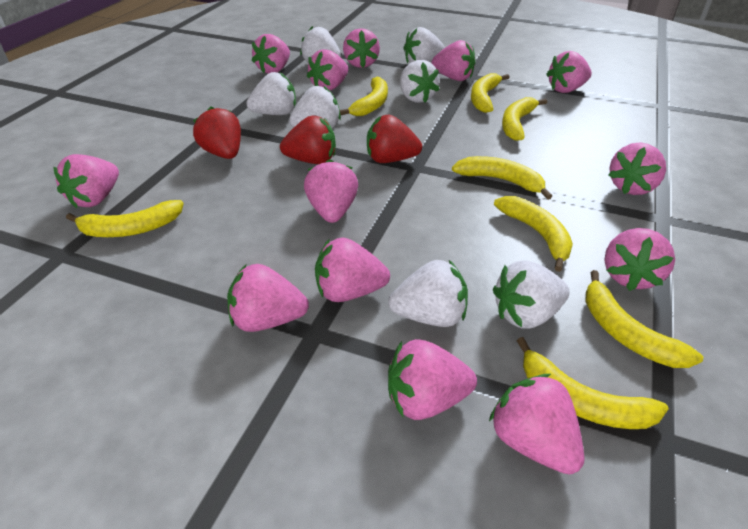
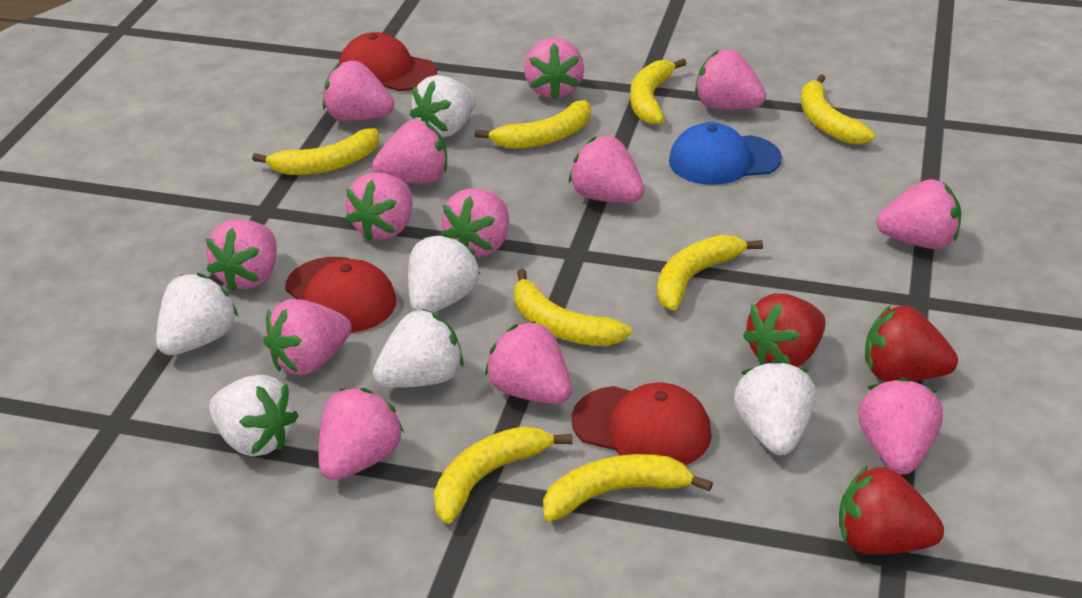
blue cap: none = 0 -> [669,122,782,185] = 1
red cap: none = 0 -> [285,257,396,333] [339,32,437,91] [572,383,712,465] = 3
white strawberry: [246,72,296,115] [289,85,341,128] [300,26,342,63] [389,260,468,327] [400,60,440,103] [403,27,445,63] [493,260,570,328] = 7 -> [156,273,239,355] [209,375,299,457] [373,309,464,388] [408,234,480,313] [410,75,476,138] [734,360,816,455] = 6

